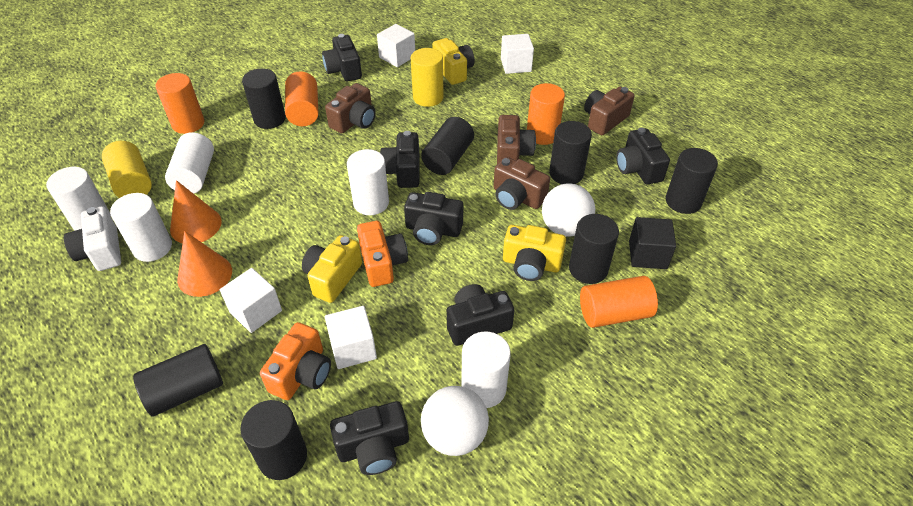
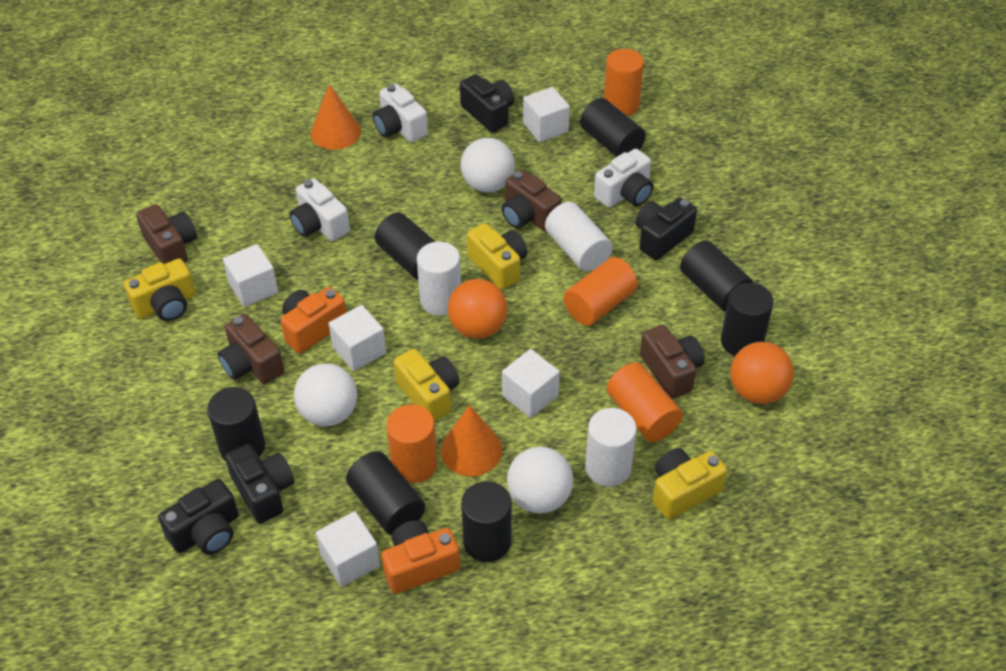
black camera: [322,34,362,82] [330,401,409,475] [380,131,419,188] [404,192,463,245] [447,284,514,346] [616,128,670,185] = 6 -> [158,479,239,554] [225,444,295,524] [460,74,514,132] [635,198,697,260] = 4
black cube: [629,217,676,269] = 1 -> none = 0
orange ball: none = 0 -> [448,279,507,339] [730,342,794,404] = 2
white ball: [421,386,489,456] [542,184,595,237] = 2 -> [294,363,357,426] [461,138,515,192] [507,447,573,514] = 3
white camera: [64,206,121,271] = 1 -> [290,178,350,241] [373,84,428,142] [594,149,653,208] = 3
white cube: [220,268,282,333] [325,306,377,369] [377,24,415,67] [501,34,534,74] = 4 -> [223,244,278,307] [316,511,380,587] [328,305,386,371] [502,349,560,418] [523,87,570,142] = 5
white cylinder: [46,167,111,231] [110,193,172,262] [165,132,214,194] [347,149,389,215] [461,332,511,408] = 5 -> [417,242,461,316] [545,202,613,271] [585,408,637,487] = 3
yellow camera: [302,235,362,303] [432,38,475,85] [503,225,566,281] = 3 -> [124,259,196,321] [394,349,459,421] [467,223,527,290] [653,448,727,519] = 4
yellow cylinder: [102,141,152,198] [411,48,444,107] = 2 -> none = 0

